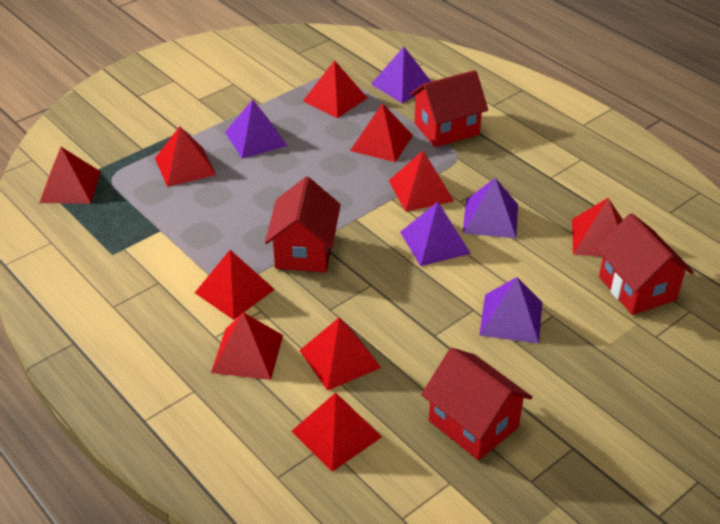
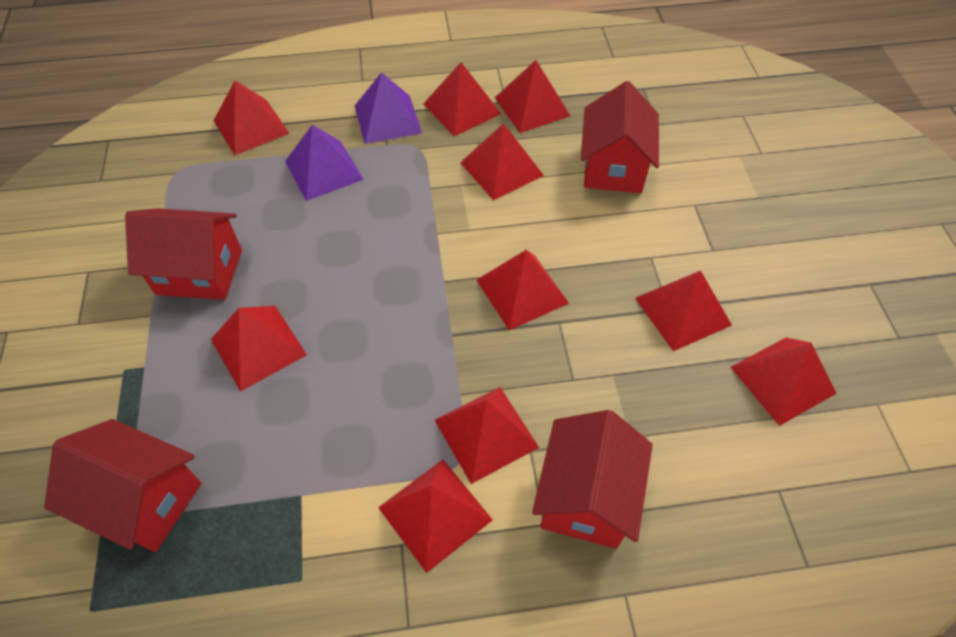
purple pyramid: [225,99,287,159] [371,47,431,103] [400,202,471,266] [463,178,518,238] [479,277,542,344] = 5 -> [285,124,364,201] [355,72,422,144] = 2

